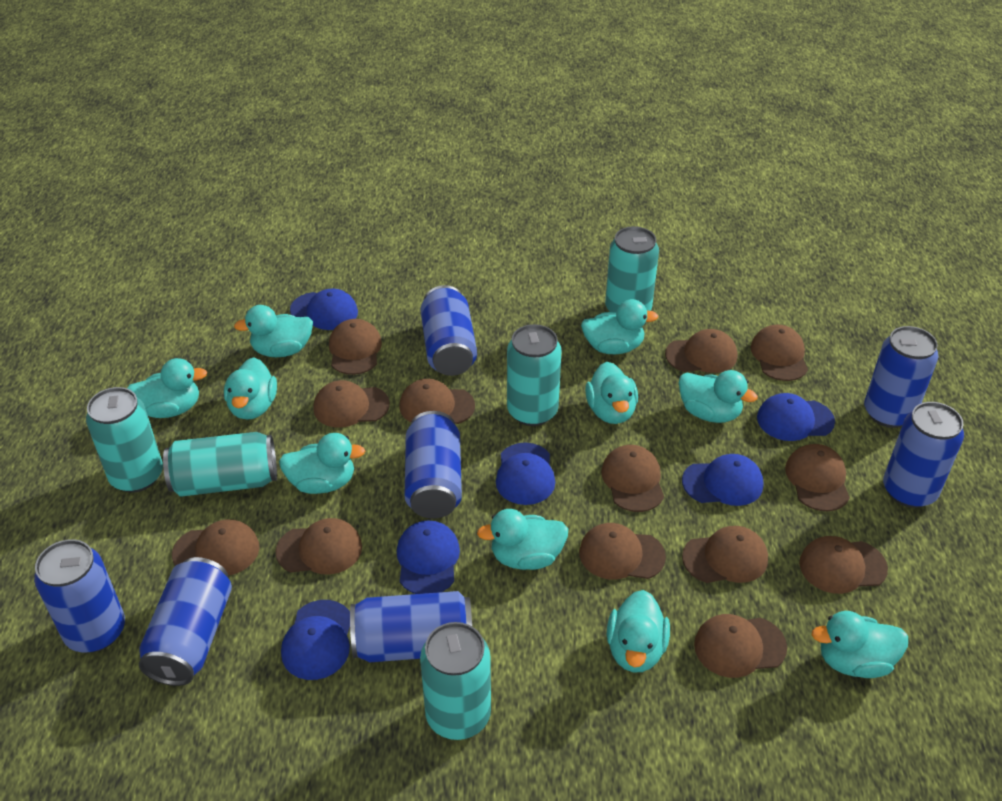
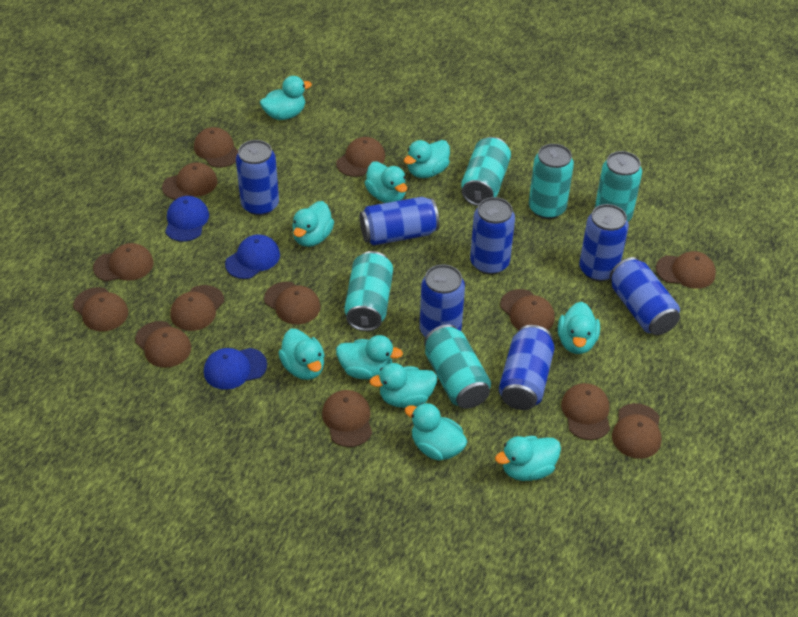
blue cap: [281,600,350,680] [290,289,358,330] [397,520,460,594] [496,443,555,505] [682,454,764,506] [757,393,835,441] = 6 -> [165,196,209,242] [204,348,267,390] [225,234,280,279] = 3

